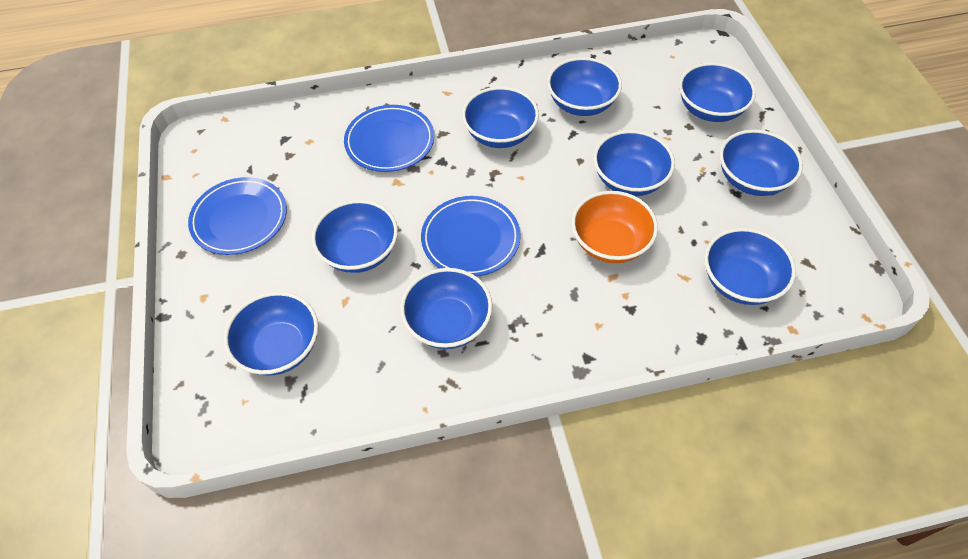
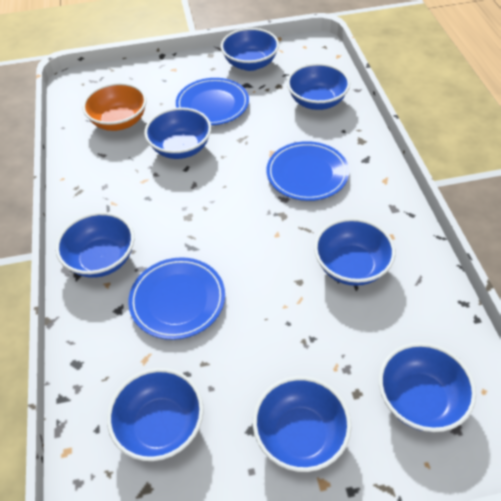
blue bowl: [224,292,318,376] [312,200,398,273] [400,268,493,349] [462,87,539,148] [547,57,622,116] [593,130,675,196] [679,62,756,122] [704,228,796,305] [719,130,803,196] = 9 -> [56,212,134,278] [107,368,204,461] [144,107,211,159] [221,28,279,71] [253,376,352,472] [287,63,350,110] [314,218,396,286] [379,343,476,432] = 8

